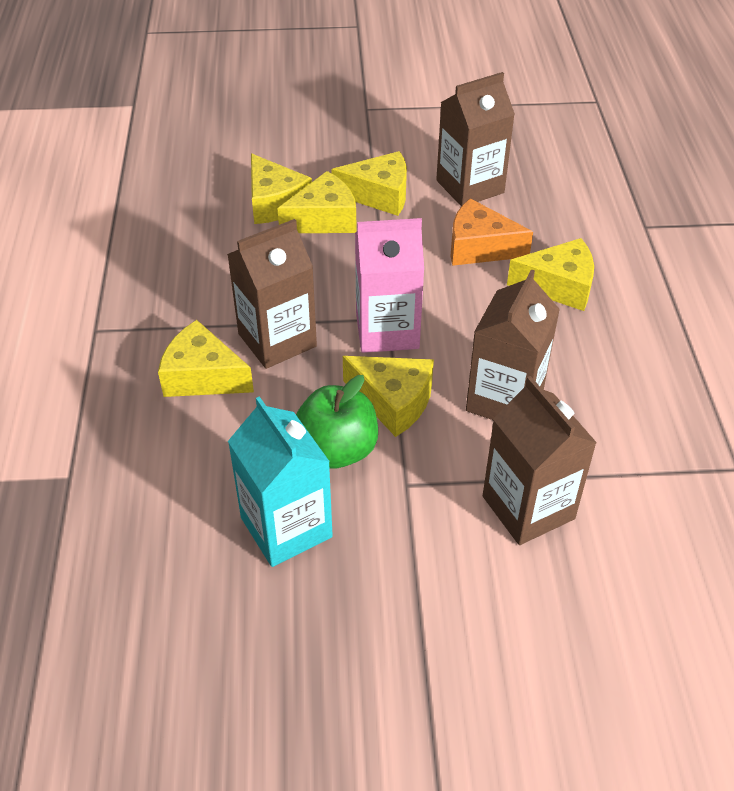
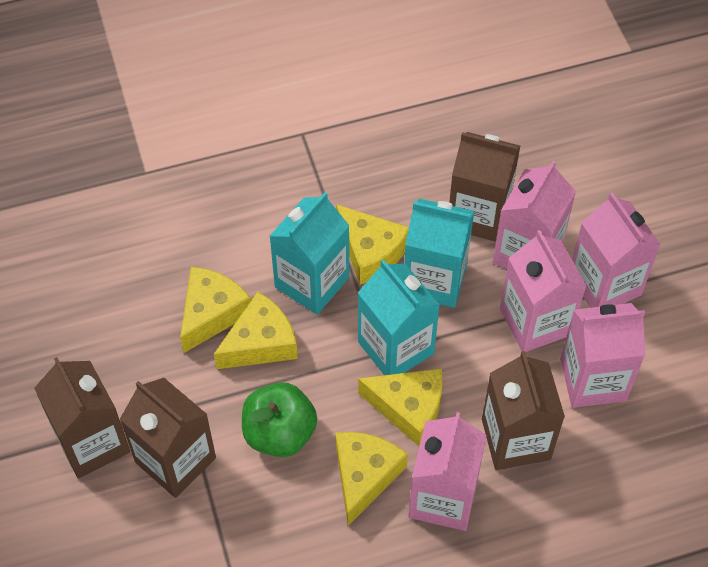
orange cheese: [451,198,533,266] = 1 -> none = 0
pink carton: [355,218,424,353] = 1 -> [409,412,487,531] [493,161,576,269] [500,230,587,352] [560,303,645,408] [572,192,661,308] = 5
turquoise carton: [228,396,333,567] = 1 -> [270,192,350,315] [358,259,440,375] [404,199,474,308] = 3
yellow cheese: [158,320,254,397] [251,154,312,224] [277,171,356,233] [331,151,407,216] [343,356,434,437] [507,238,594,311] = 6 -> [180,267,251,353] [214,292,298,369] [335,432,408,526] [336,204,409,285] [358,368,443,446] = 5

